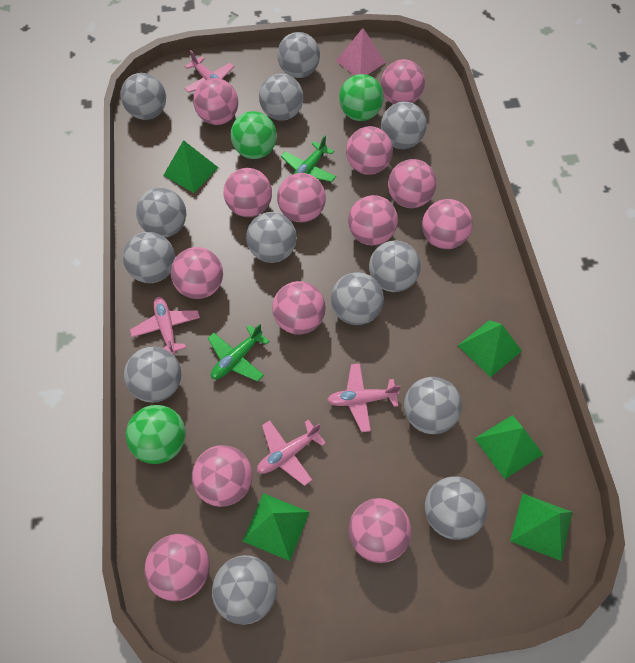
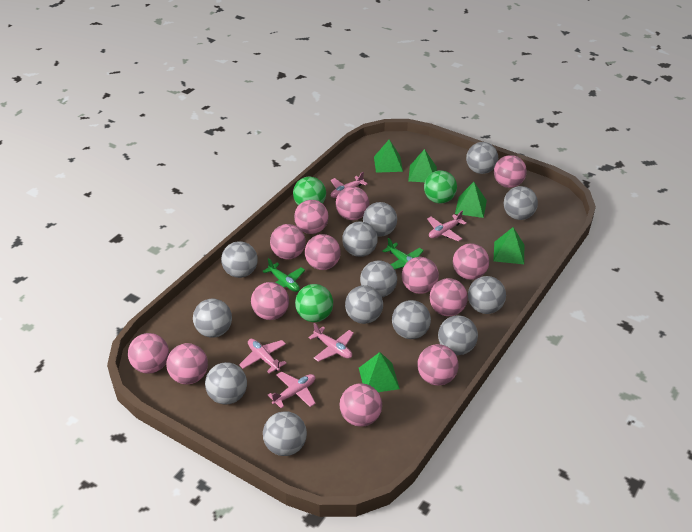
pink plane: [130,297,200,355] [184,50,234,93] [257,420,326,486] [327,363,401,432] = 4 -> [239,339,287,374] [268,371,316,408] [308,323,354,362] [331,172,368,198] [427,211,467,241] = 5
pink pyramid: [336,28,386,75] = 1 -> none = 0

